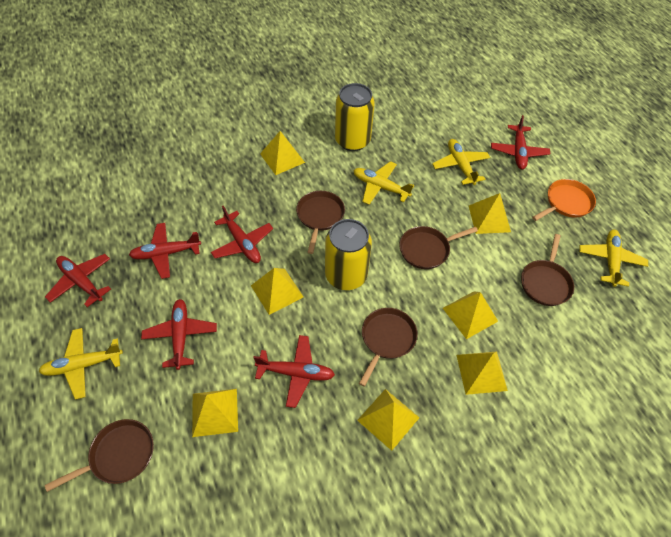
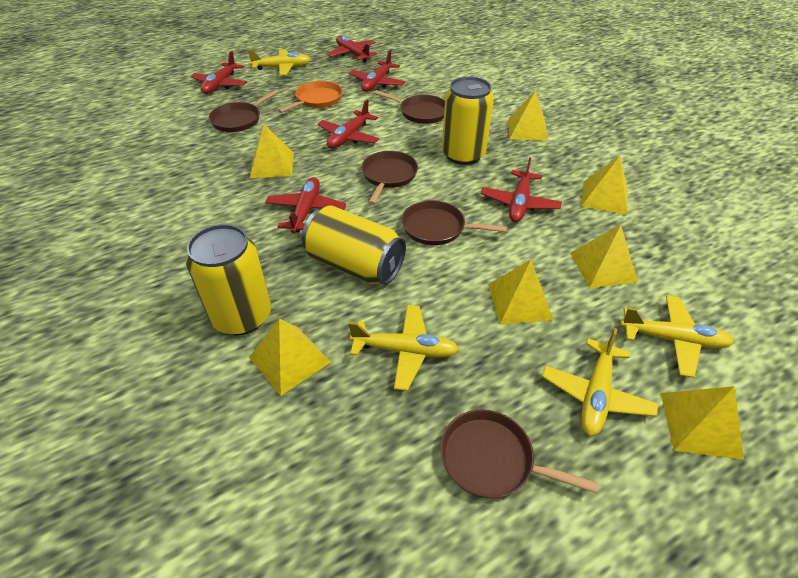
yellow can: [325,219,372,290] [335,83,375,151] = 2 -> [186,224,271,335] [302,205,406,285] [442,77,494,165] = 3

